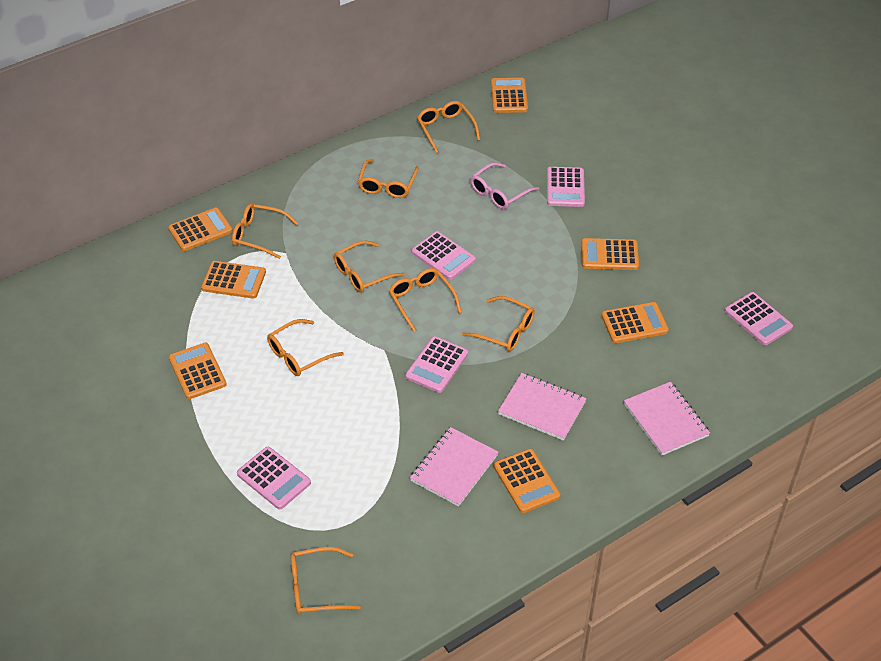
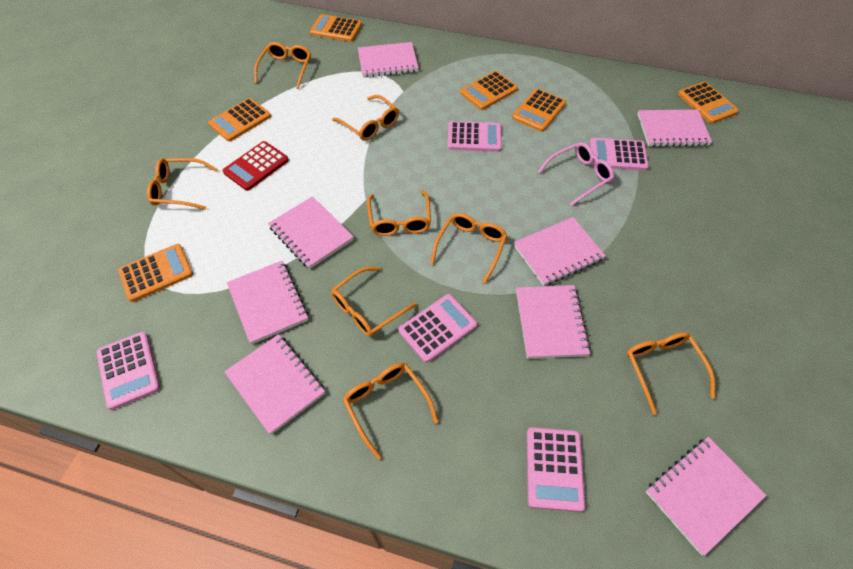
orange calculator: [168,208,233,251] [169,342,227,399] [201,261,266,299] [491,78,528,113] [494,449,560,513] [581,238,639,270] [601,302,669,343] = 7 -> [118,244,193,302] [208,98,271,142] [310,14,362,42] [460,71,518,110] [512,88,566,132] [678,81,739,124] = 6
pink notebook: [410,427,498,507] [498,373,587,441] [624,382,710,455] = 3 -> [224,334,325,435] [227,261,308,345] [268,196,354,269] [358,42,418,77] [514,217,606,286] [516,285,591,359] [638,109,712,147] [646,437,767,556] = 8
red calculator: none = 0 -> [223,141,289,191] = 1

